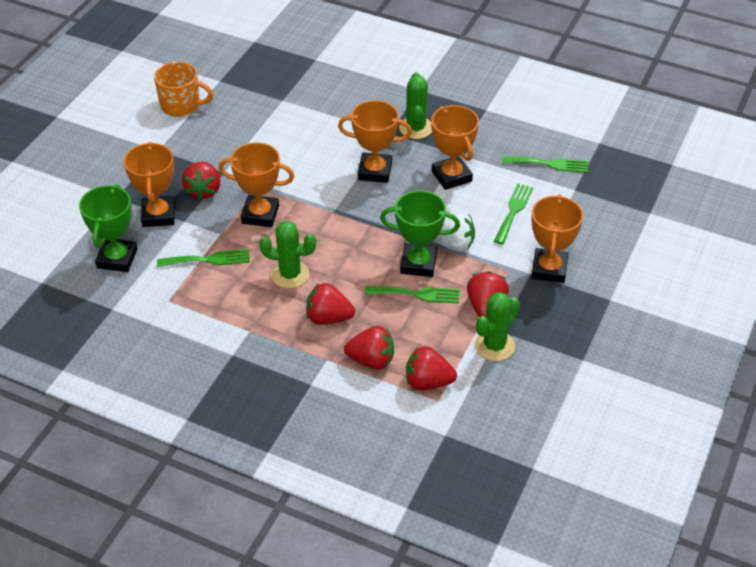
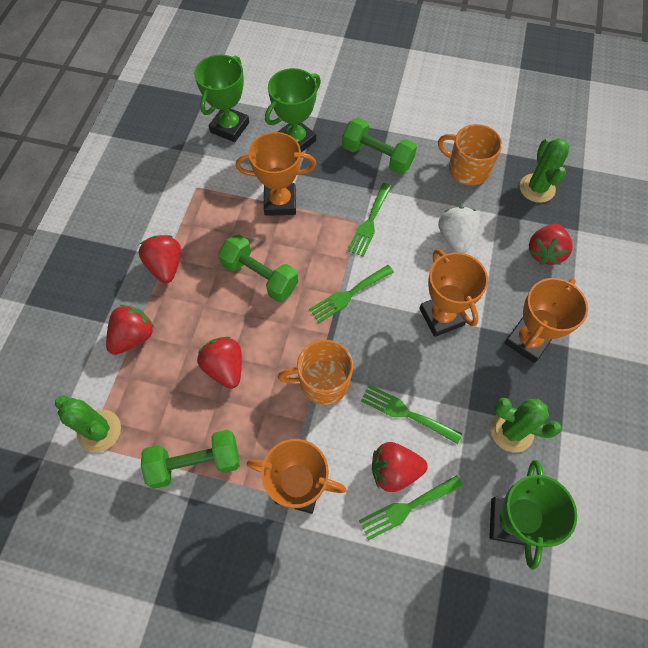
green dumbbell: none = 0 -> [141,430,240,489] [218,234,298,302] [342,118,417,174] = 3
green trophy: [79,184,137,272] [380,190,460,277] = 2 -> [194,54,249,142] [265,68,321,152] [489,460,577,570] = 3
orange mug: [154,62,214,117] = 1 -> [278,340,353,405] [438,124,502,185] = 2
orange trophy: [124,142,175,227] [219,143,294,227] [338,100,412,183] [431,105,479,190] [531,194,583,283] = 5 -> [236,132,317,216] [247,439,346,514] [419,249,488,337] [504,278,588,363] = 4

